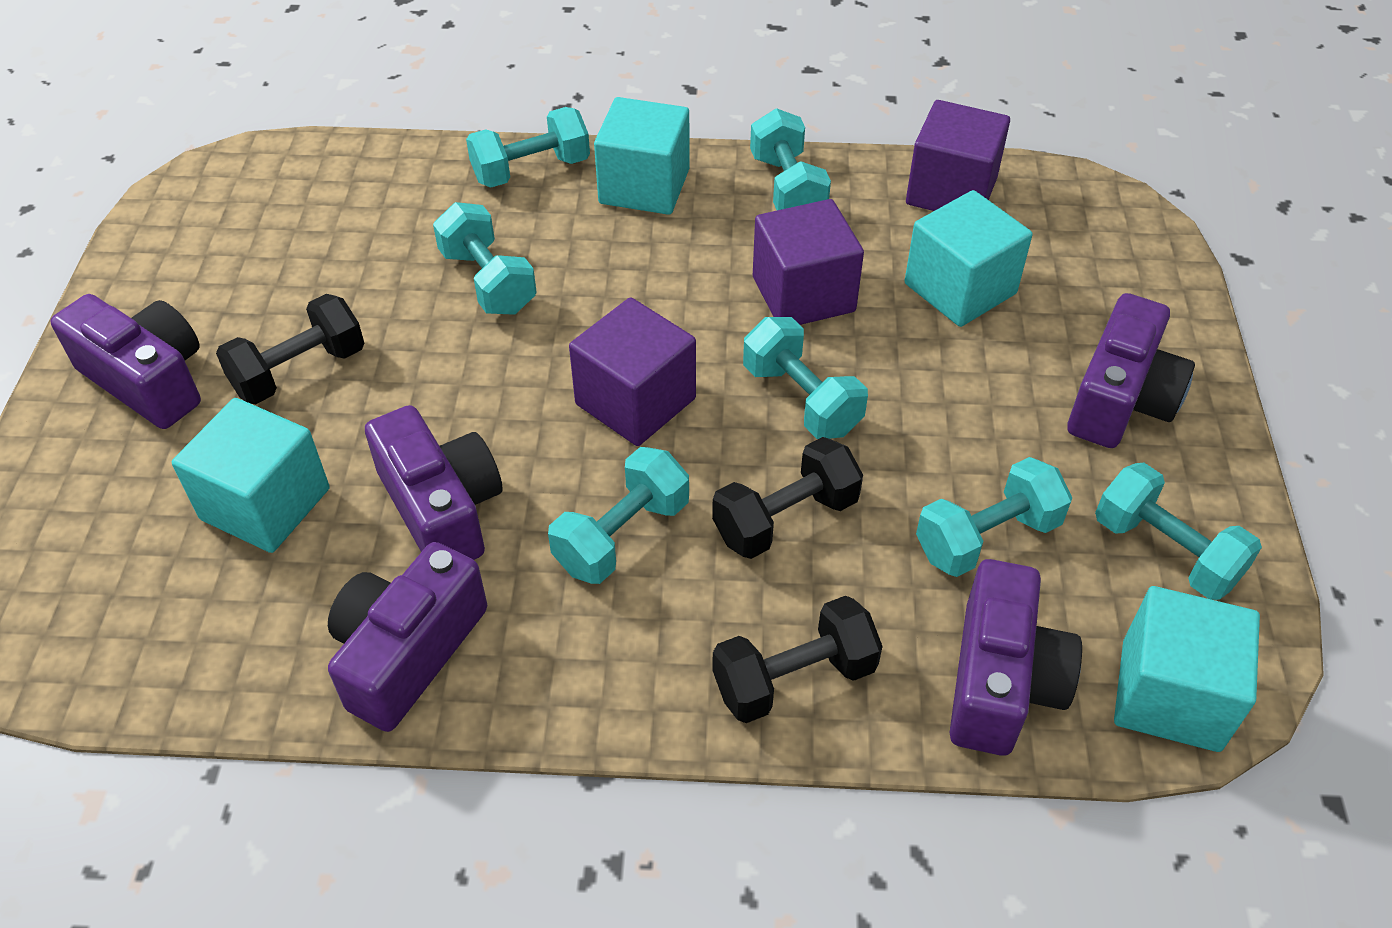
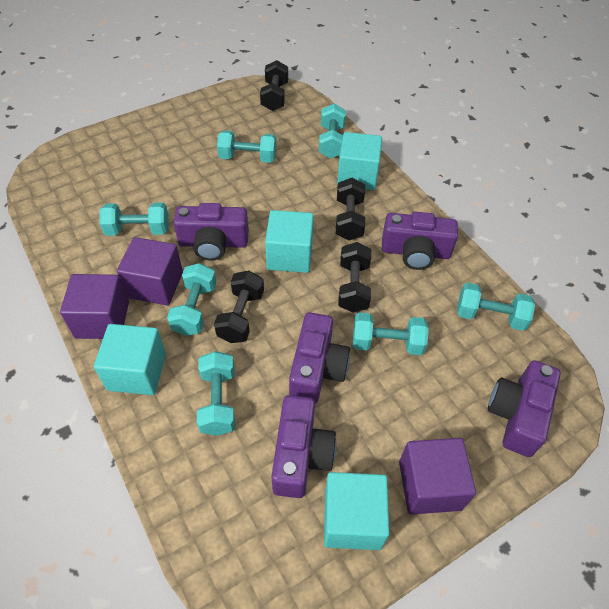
black dumbbell: [216,294,364,404] [712,437,863,559] [712,596,883,723] = 3 -> [214,271,264,343] [260,60,288,111] [336,178,365,240] [338,242,371,312] = 4

